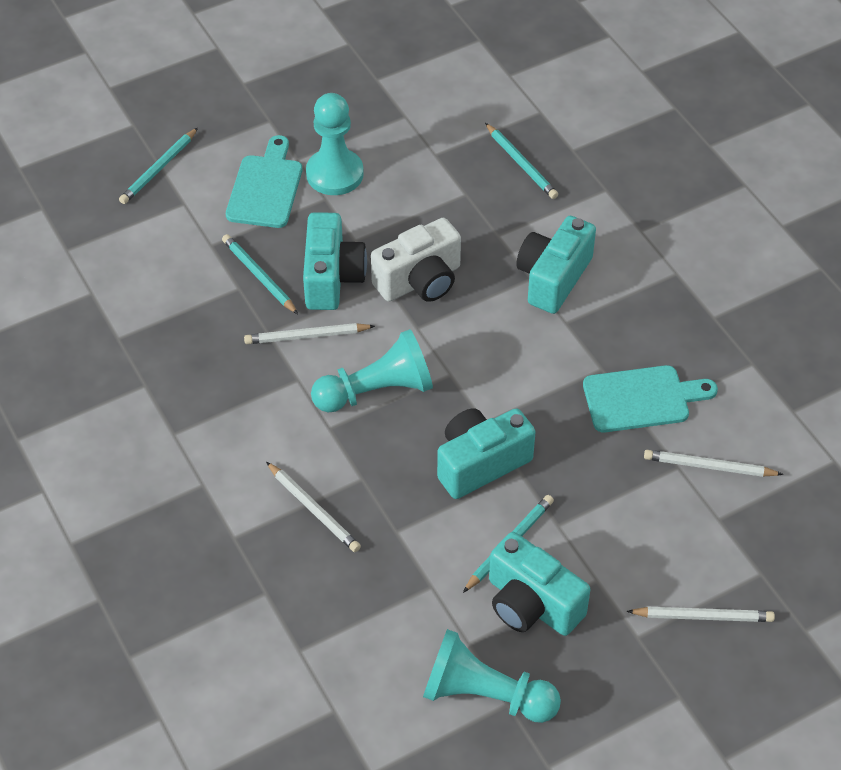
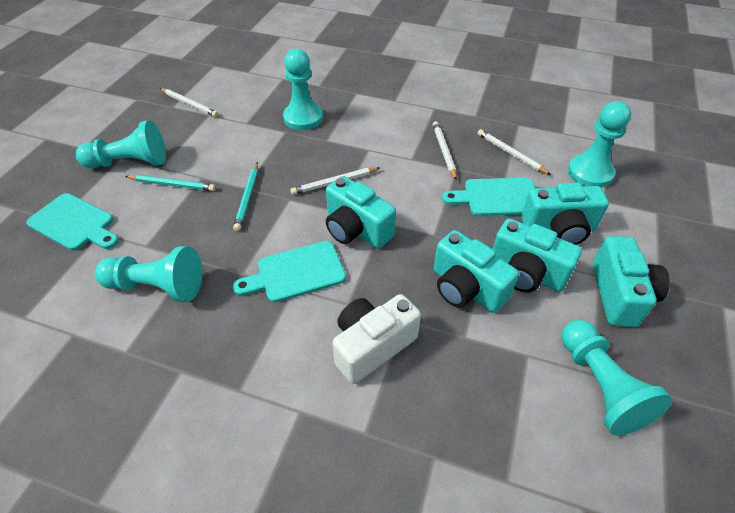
turquoise camera: [303,212,367,310] [437,408,536,499] [489,532,590,636] [516,216,596,314] = 4 -> [326,176,396,249] [434,230,519,313] [493,218,582,293] [521,183,609,245] [592,236,670,327] = 5
turquoise cutting board: [226,135,302,228] [583,365,718,432] = 2 -> [26,193,119,251] [233,241,346,303] [442,178,535,216] = 3
turquoise pawn: [306,93,364,195] [311,329,433,412] [423,629,561,723] = 3 -> [76,120,166,169] [95,246,202,302] [283,49,323,130] [561,320,673,436] [568,101,631,188] = 5
turquoise pencil: [119,128,198,204] [222,234,298,314] [463,495,554,593] [485,123,558,199] = 4 -> [125,175,216,191] [233,162,258,231] = 2

